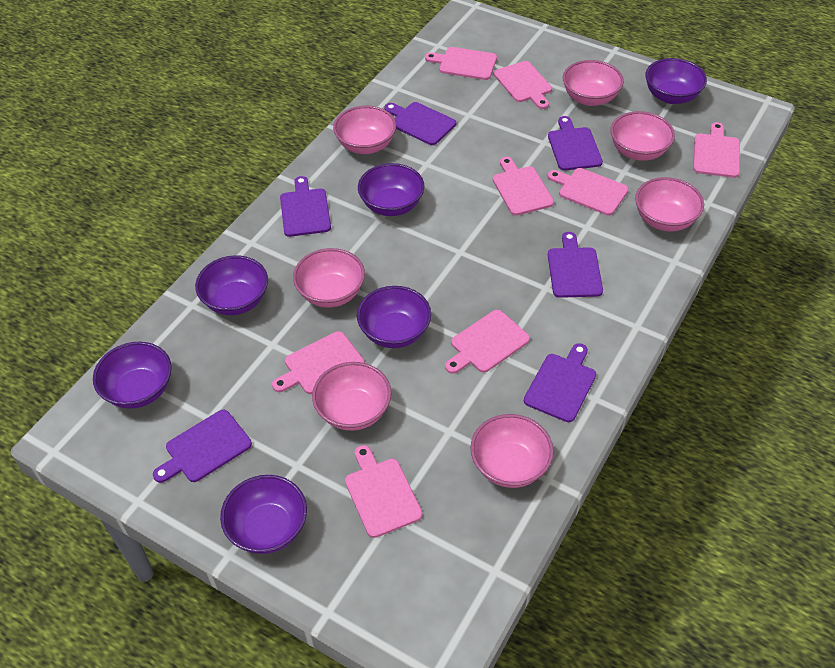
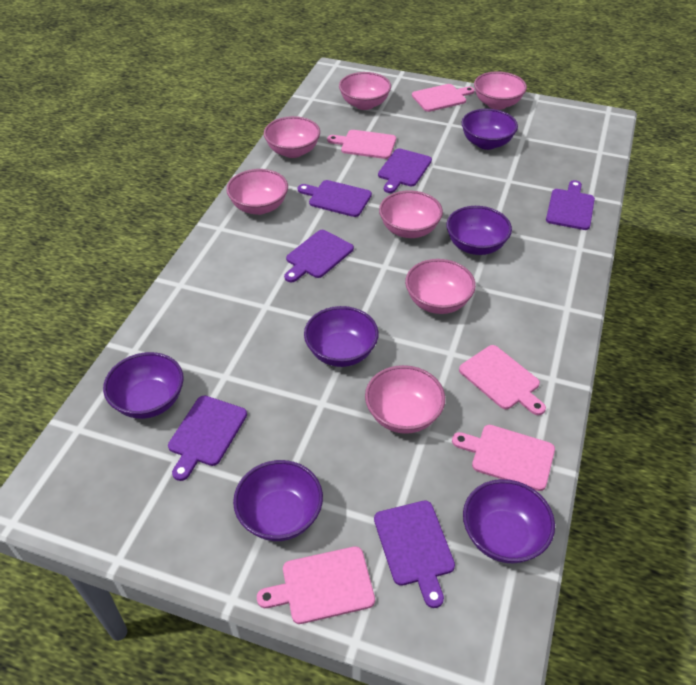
pink cutting board: [272,331,365,394] [345,445,423,538] [425,47,497,80] [445,310,530,374] [493,157,554,215] [494,61,552,109] [548,168,629,215] [693,122,740,178] = 8 -> [257,546,375,624] [327,130,396,159] [412,84,475,112] [452,425,555,491] [459,345,546,415] = 5

